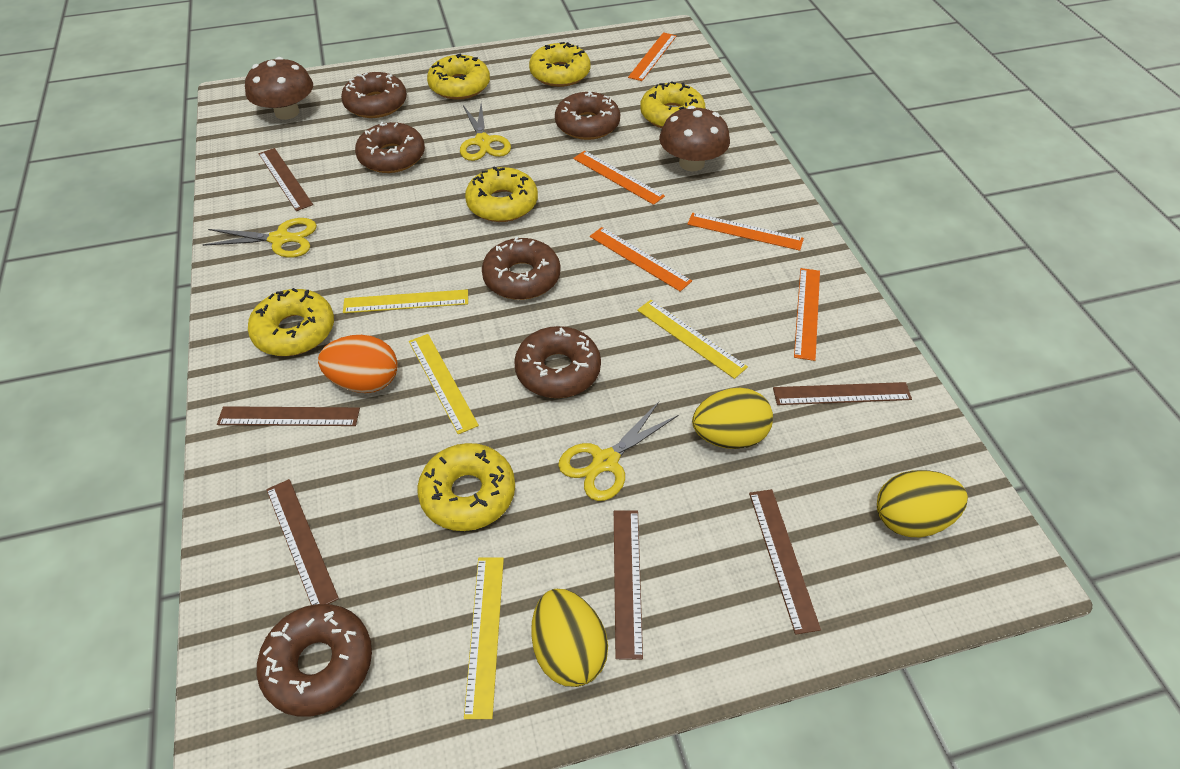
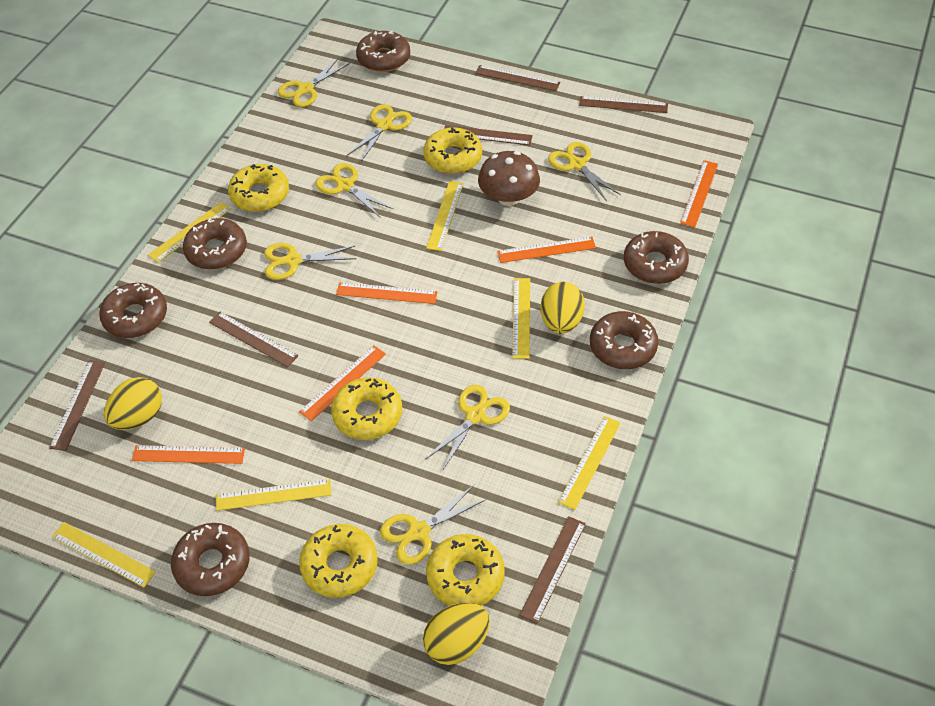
brown mushroom: [245,57,313,120] [659,106,730,171] = 2 -> [478,151,540,206] = 1
orange egg: [318,335,398,393] = 1 -> none = 0
yellow donut: [248,288,334,356] [417,443,515,531] [427,54,490,100] [465,166,538,222] [529,42,590,87] [640,81,705,128] = 6 -> [228,164,289,212] [299,524,378,598] [331,377,402,440] [423,127,482,174] [426,534,505,606] = 5
yellow ruler: [343,289,468,313] [409,334,479,434] [464,557,504,719] [637,300,748,379] = 4 -> [52,522,156,588] [148,202,231,263] [216,479,331,511] [426,181,464,251] [512,278,530,359] [558,416,621,510] = 6
yellow scissors: [203,218,317,258] [460,104,511,161] [558,402,678,501] = 3 -> [264,243,356,280] [278,58,350,107] [315,163,393,218] [346,104,412,162] [380,485,487,565] [426,385,510,470] [548,142,621,201] = 7

